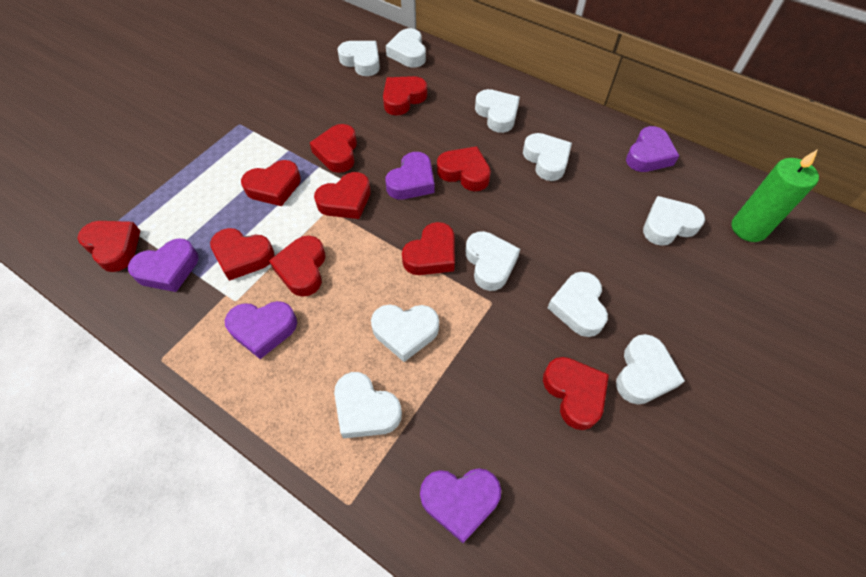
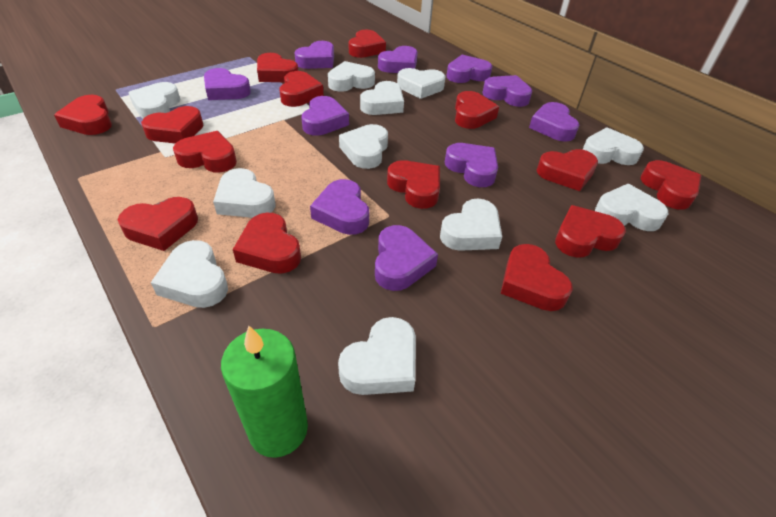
purple heart: [128,238,199,292] [225,301,297,359] [385,152,434,200] [420,468,501,543] [626,126,679,172] = 5 -> [204,68,251,100] [295,41,334,69] [301,96,349,136] [310,179,369,235] [375,225,438,291] [378,46,418,73] [445,143,498,187] [447,55,492,83] [482,75,532,107] [529,102,579,142] = 10
red heart: [77,221,140,272] [210,228,274,281] [241,160,301,206] [269,235,325,297] [310,124,357,173] [314,172,371,219] [383,76,427,115] [402,222,455,275] [437,146,491,191] [543,357,609,430] = 10 -> [54,95,112,135] [118,197,198,251] [141,106,204,144] [173,131,237,172] [233,213,301,274] [257,53,298,82] [279,71,324,107] [349,29,386,58] [387,160,440,209] [455,91,499,129] [501,244,573,311] [537,149,598,191] [555,205,626,258] [641,160,701,210] = 14
white heart: [334,372,402,438] [337,41,380,76] [371,304,439,362] [386,28,426,67] [466,231,520,291] [475,89,520,133] [523,133,572,181] [547,272,608,337] [616,334,685,404] [643,196,705,246] = 10 -> [128,82,180,119] [151,240,228,308] [213,168,275,218] [328,61,375,92] [338,317,416,395] [339,124,388,169] [360,81,404,115] [397,68,446,99] [440,199,502,251] [582,127,644,165] [595,184,668,231] = 11

